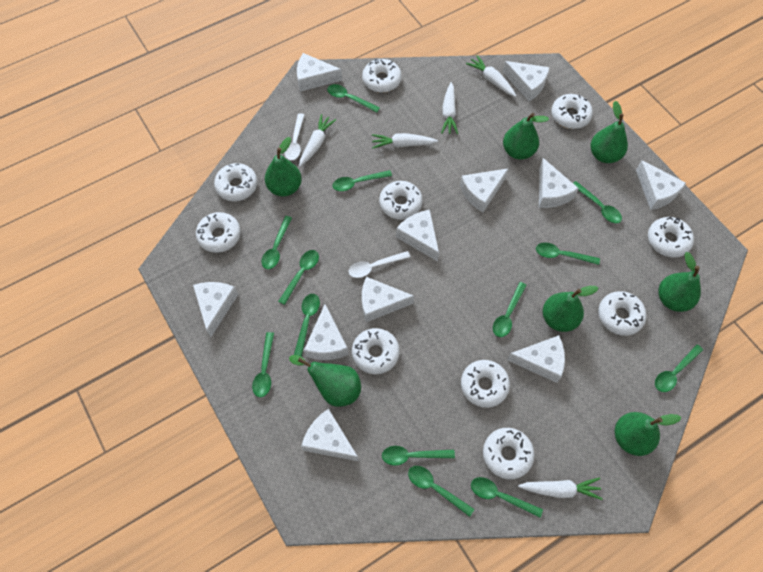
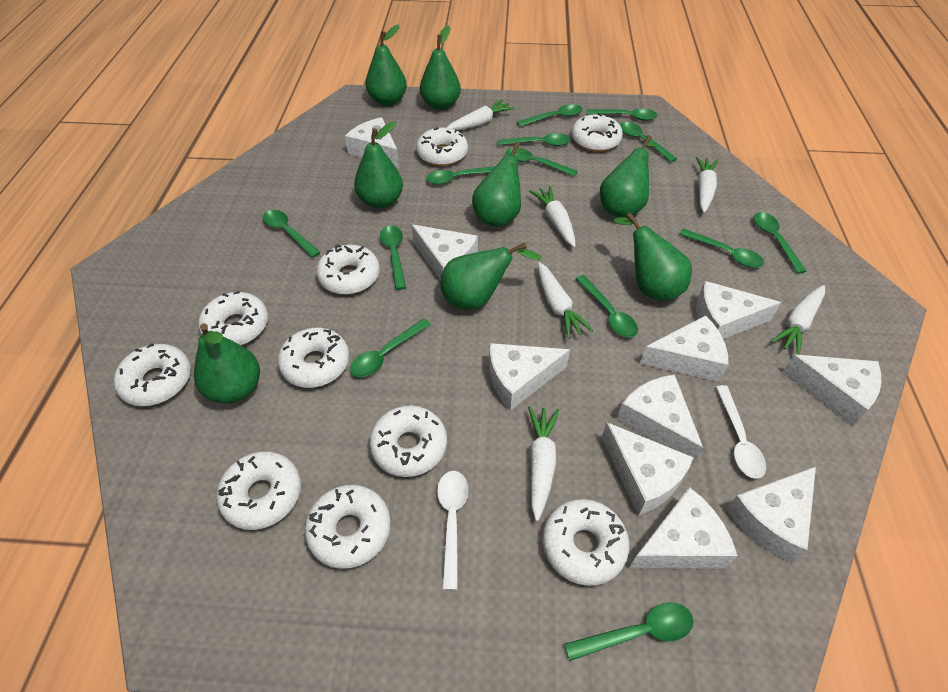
green pear: [265,137,302,197] [289,355,361,407] [503,113,549,160] [543,286,598,332] [591,101,628,163] [615,412,681,456] [659,252,701,312] = 7 -> [194,323,260,404] [354,121,403,209] [366,25,407,106] [420,25,461,110] [440,242,542,309] [472,142,526,227] [600,135,655,218] [613,213,692,302] = 8
white carrot: [299,114,336,167] [372,133,438,149] [441,82,458,134] [466,55,516,97] [518,478,602,500] = 5 -> [447,99,515,130] [528,406,559,521] [529,186,576,247] [538,262,594,339] [696,157,718,213] [771,285,825,355] = 6
white cheese: [193,282,238,337] [297,53,342,92] [301,409,359,461] [304,304,348,360] [362,277,414,322] [396,210,439,262] [460,168,509,212] [502,61,550,101] [507,335,565,383] [539,158,579,208] [636,160,686,210] = 11 -> [345,117,399,168] [412,225,478,281] [489,343,570,411] [602,423,694,516] [617,374,703,463] [629,487,738,568] [640,315,729,382] [696,281,782,339] [726,467,816,563] [783,355,881,426] = 10

